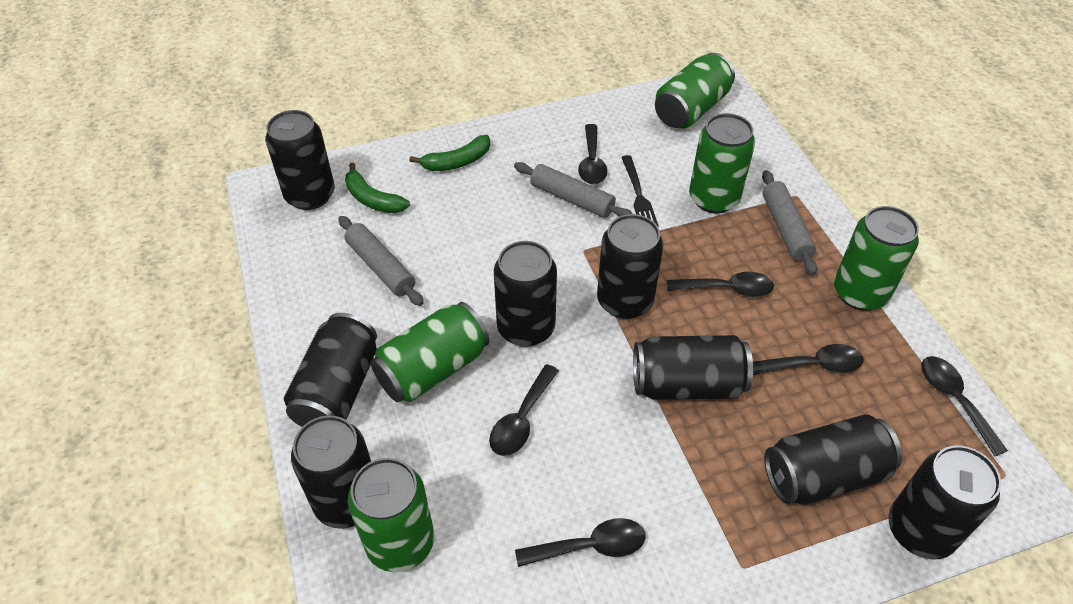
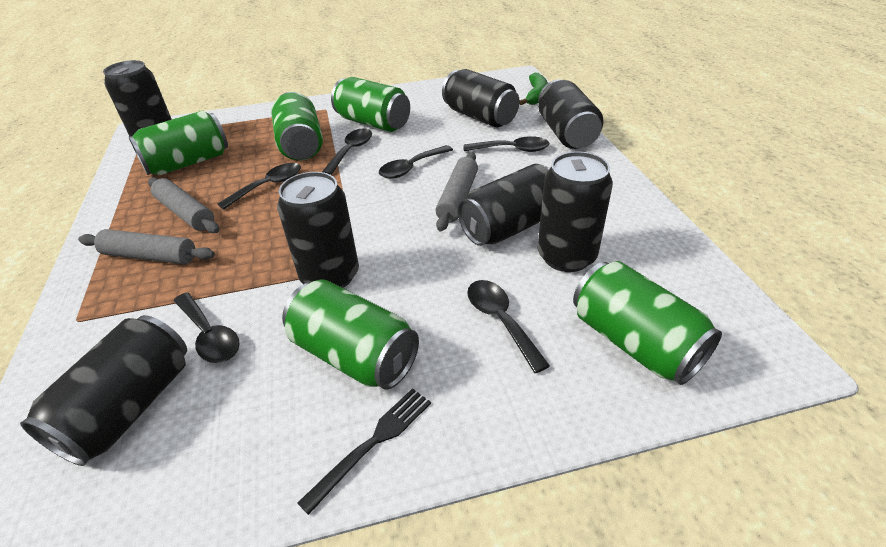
black can: [265,110,335,210] [284,313,377,427] [291,416,371,529] [494,241,557,347] [597,214,663,319] [633,335,753,400] [765,414,902,505] [888,445,1001,559] = 8 -> [20,315,187,466] [103,60,172,136] [277,172,359,288] [442,69,519,128] [458,164,550,246] [537,152,613,272] [538,79,604,149] = 7
green banana: [345,163,410,213] [409,135,490,171] = 2 -> [519,73,548,105] = 1

